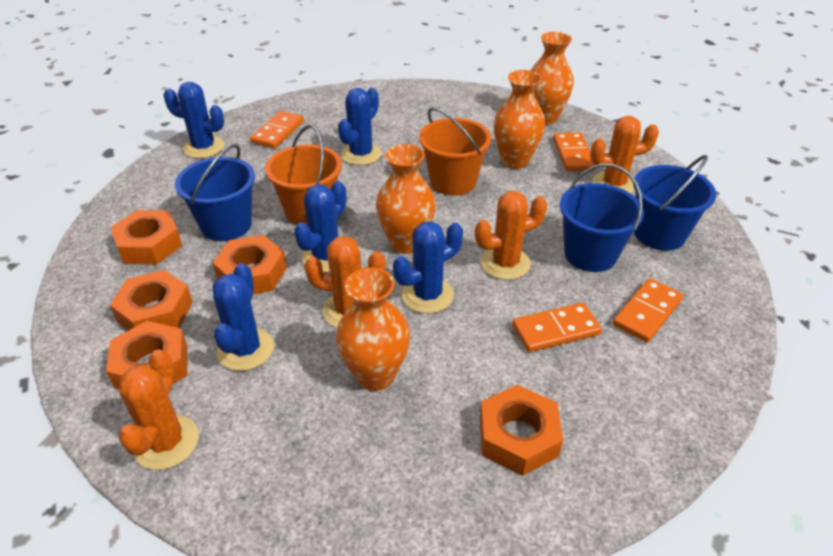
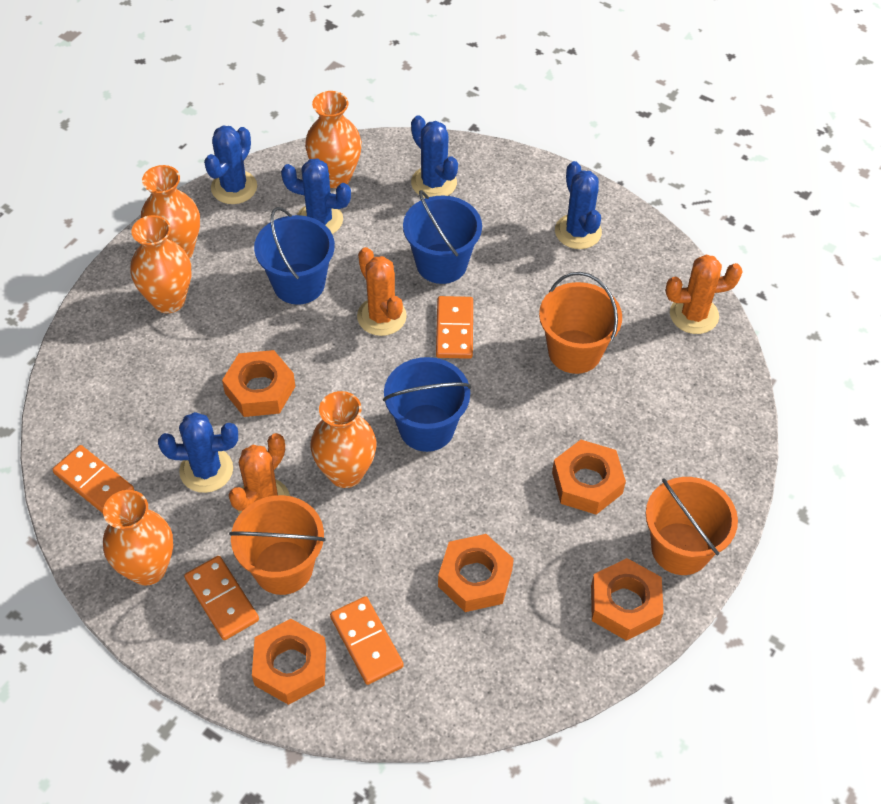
orange bucket: [265,125,342,225] [419,107,491,195] = 2 -> [229,495,326,595] [539,272,622,374] [646,477,738,575] = 3
orange cactus: [119,349,199,470] [304,236,386,328] [475,191,547,280] [590,116,659,194] = 4 -> [229,433,290,514] [357,247,407,336] [666,255,743,334] = 3
orange vase: [336,267,410,391] [376,144,436,254] [494,70,545,169] [530,32,574,124] = 4 -> [103,490,173,586] [130,215,191,313] [141,165,200,258] [305,91,362,188] [310,391,376,488] = 5

